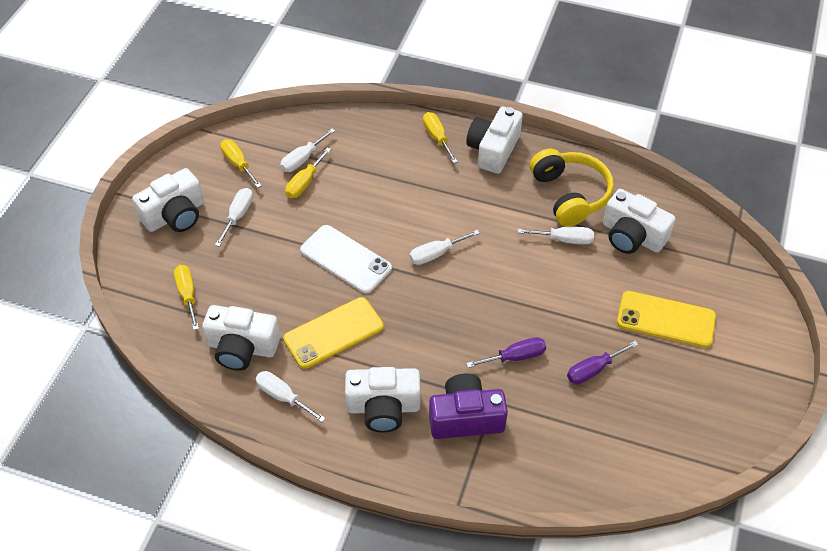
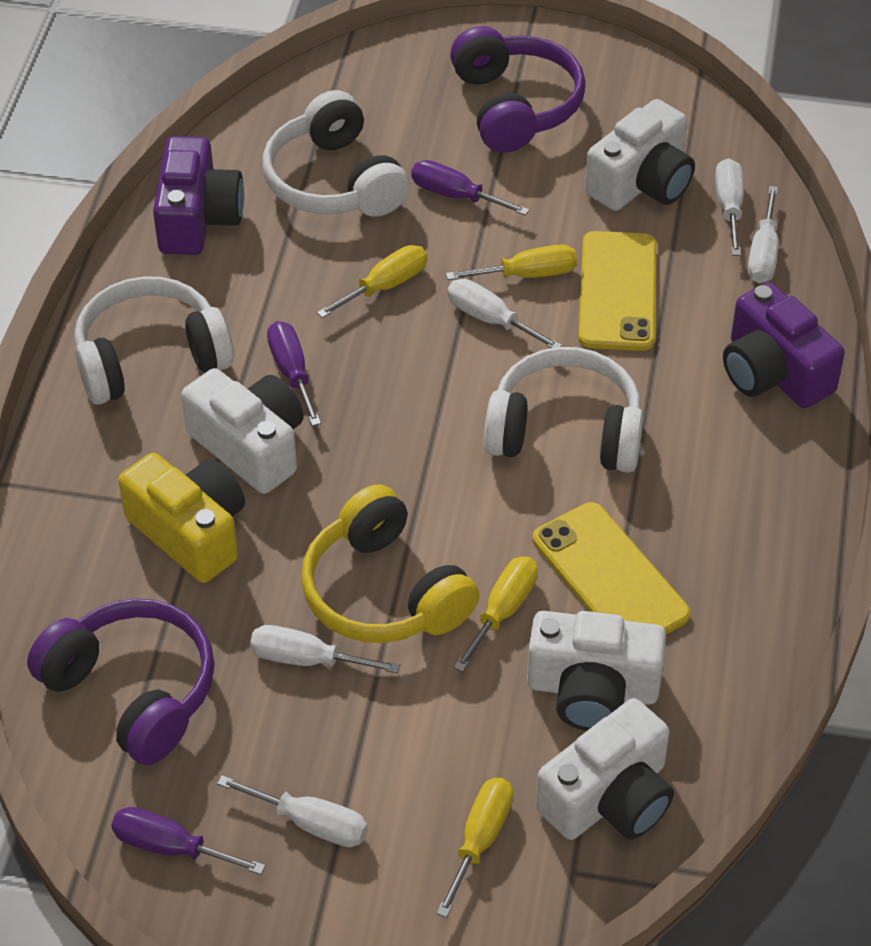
purple camera: [429,374,508,439] = 1 -> [153,136,244,255] [723,282,845,408] = 2
purple headphones: none = 0 -> [27,598,214,765] [450,26,586,153] = 2
purple screwdriver: [466,337,546,368] [567,341,639,384] = 2 -> [111,807,266,875] [267,321,321,426] [411,160,530,216] = 3
white camera: [132,168,204,232] [202,305,280,371] [345,367,420,432] [466,107,523,174] [603,189,675,254] = 5 -> [181,368,304,494] [527,611,666,731] [536,698,674,840] [585,99,695,211] = 4
white headphones: none = 0 -> [74,276,234,405] [262,90,410,217] [484,347,643,473] = 3
white phone: [300,225,392,293] = 1 -> none = 0
yellow camera: none = 0 -> [118,453,245,583] = 1

